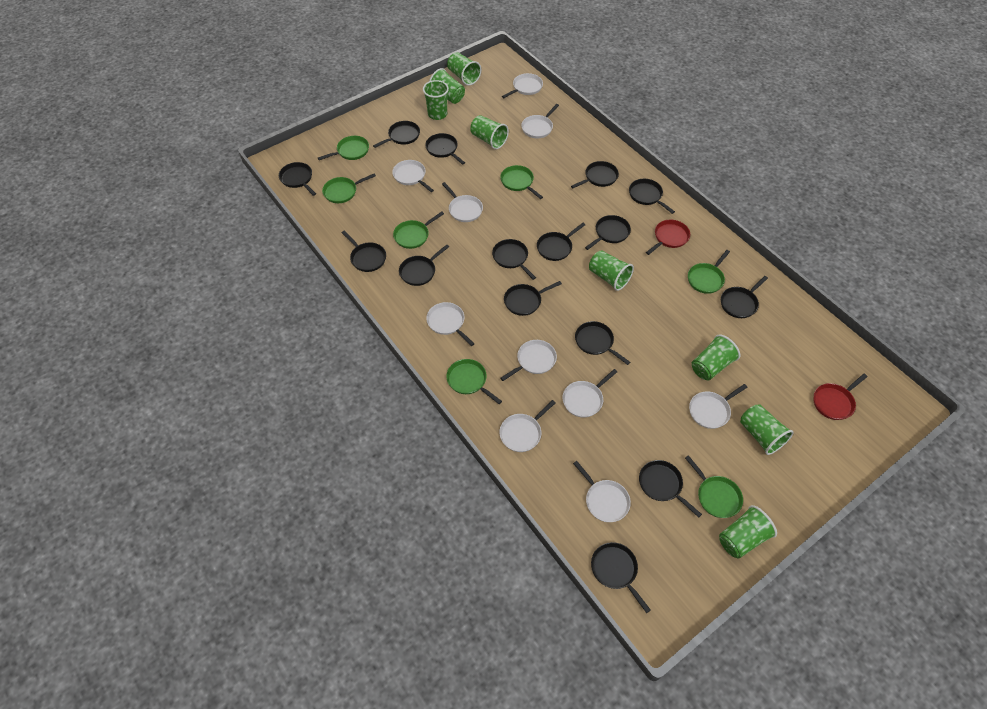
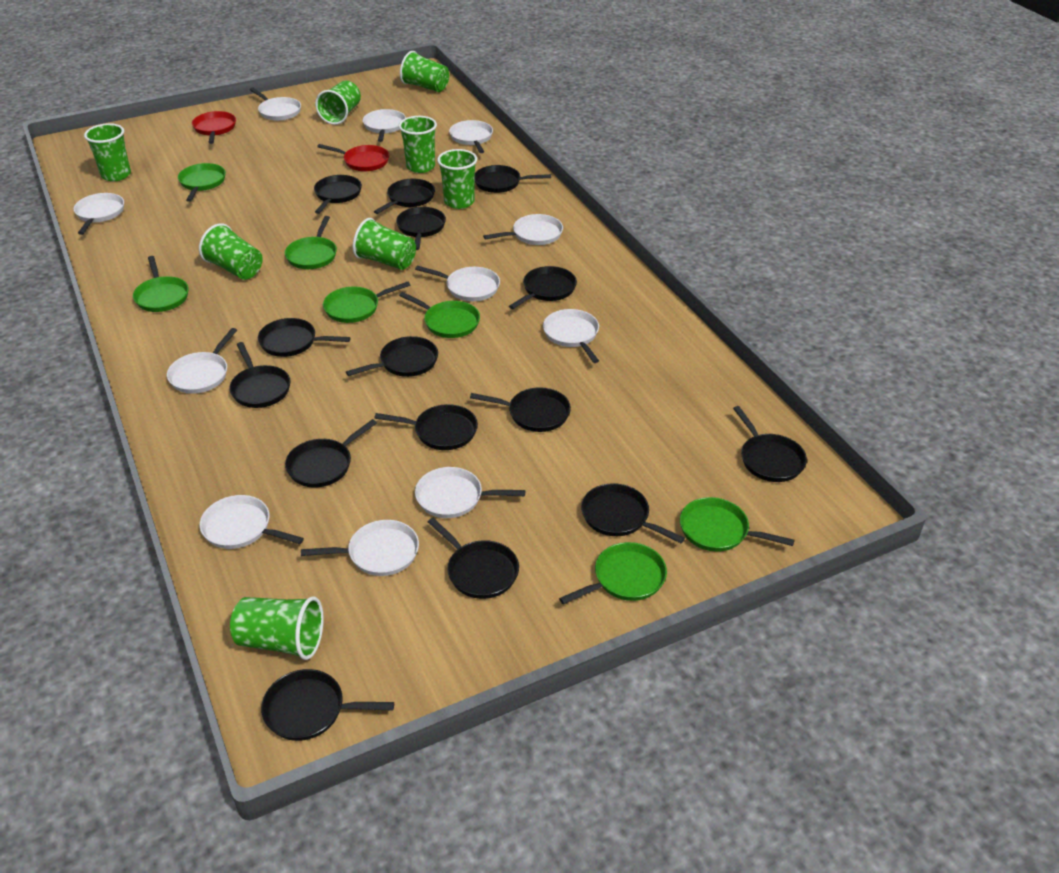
white pan: [392,160,434,192] [426,302,474,346] [442,182,483,222] [499,400,555,452] [500,340,557,381] [502,73,543,98] [521,104,559,138] [562,369,617,418] [573,461,631,522] [689,384,747,429] = 10 -> [74,193,124,235] [167,328,237,394] [200,495,304,549] [250,88,301,121] [301,520,419,576] [363,109,406,142] [415,265,500,301] [415,467,525,518] [449,120,493,153] [483,214,563,245] [543,309,599,363] = 11

